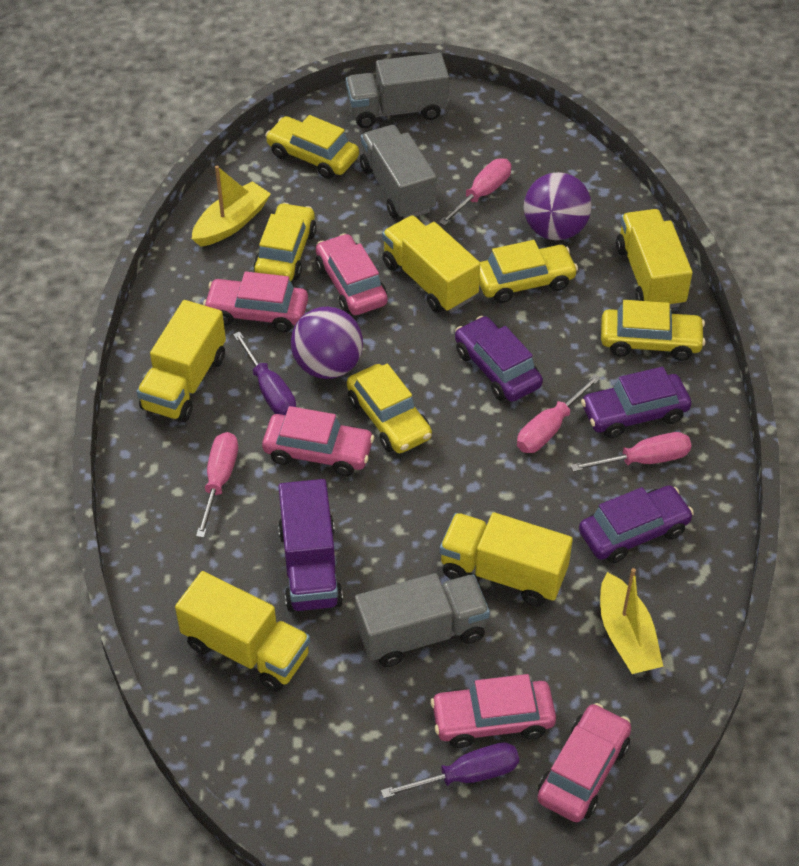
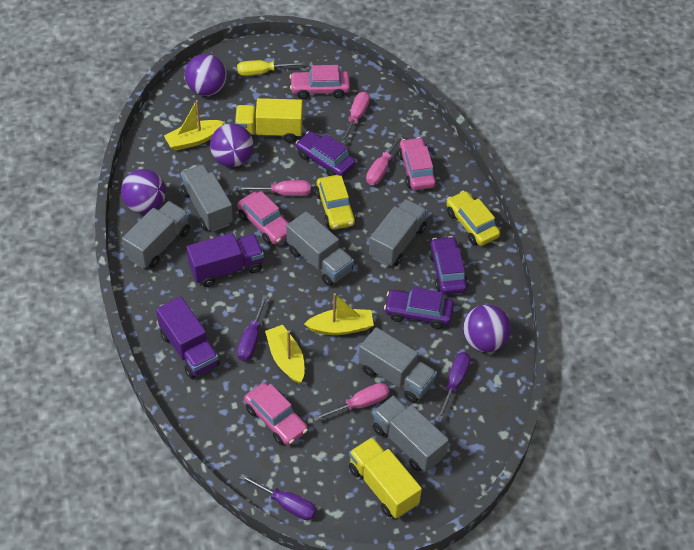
grey truck: [346,53,449,128] [355,573,490,667] [360,125,437,219] = 3 -> [122,201,190,268] [181,164,233,232] [286,211,354,286] [359,327,437,403] [369,199,428,267] [372,396,449,472] = 6
pink car: [203,271,308,332] [262,406,375,476] [316,233,388,315] [430,674,556,748] [537,703,631,822] = 5 -> [237,191,290,244] [244,383,308,445] [290,65,350,99] [398,137,437,190] = 4
purple ball: [291,307,363,379] [524,172,592,240] = 2 -> [121,169,166,214] [185,54,226,96] [210,123,253,167] [463,304,511,352] = 4
purple screwdriver: [233,331,296,415] [381,743,519,799] = 2 -> [237,295,268,361] [240,474,316,520] [437,352,471,420] = 3
purple truck: [278,479,343,612] = 1 -> [156,296,220,379] [187,233,264,287] = 2
yellow boat: [192,166,271,247] [600,568,663,674] = 2 -> [164,100,224,151] [265,325,305,384] [304,293,374,335] = 3
yellow car: [253,203,316,282] [265,115,359,179] [347,364,432,453] [479,240,578,303] [601,300,705,361] = 5 -> [315,175,356,230] [446,191,500,246] = 2
yellow screwdriver: none = 0 -> [237,60,305,76] = 1
yellow truck: [137,300,226,422] [175,571,310,692] [382,215,480,313] [439,513,573,606] [616,209,692,308] = 5 -> [235,98,303,143] [349,437,422,519] = 2

